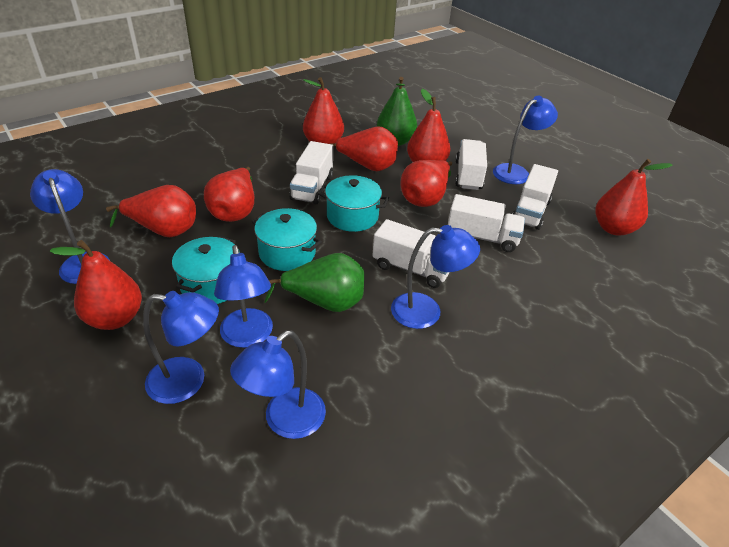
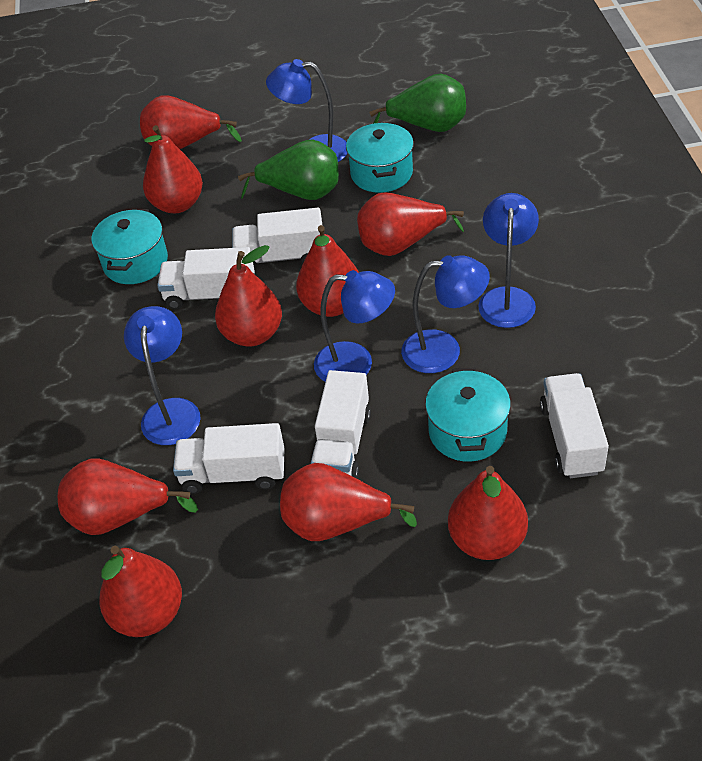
blue lamp: [30,169,110,284] [143,291,219,404] [214,245,273,348] [230,330,326,439] [391,225,480,329] [493,96,558,184] = 6 -> [124,306,201,445] [266,59,347,162] [314,270,395,382] [401,255,490,373] [478,193,539,328] = 5
red pear: [50,240,142,330] [106,185,196,237] [204,167,254,222] [303,77,344,144] [330,127,398,171] [401,160,452,207] [407,89,451,162] [595,159,672,236] = 8 -> [58,458,198,535] [99,546,182,637] [140,95,242,149] [143,125,203,213] [215,245,282,347] [280,463,417,541] [296,225,359,317] [357,192,464,256] [448,466,528,560] = 9

